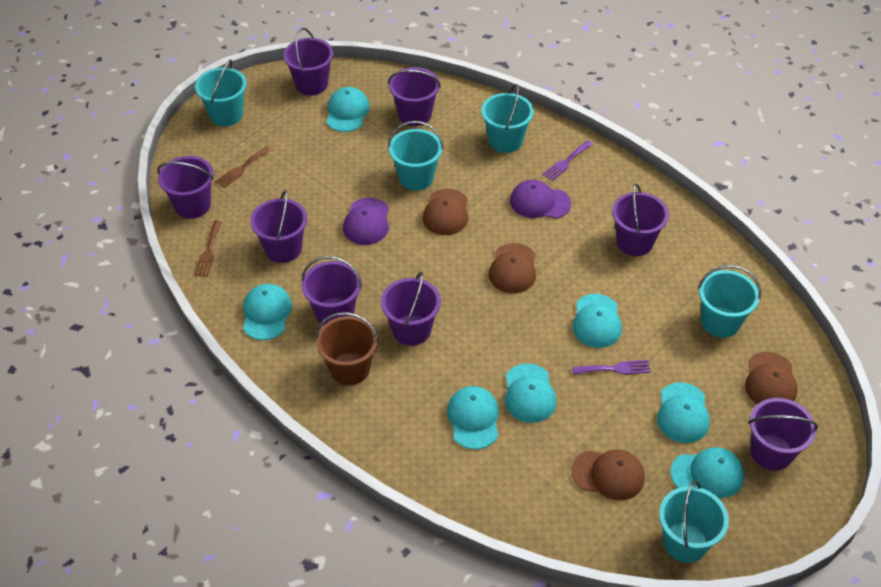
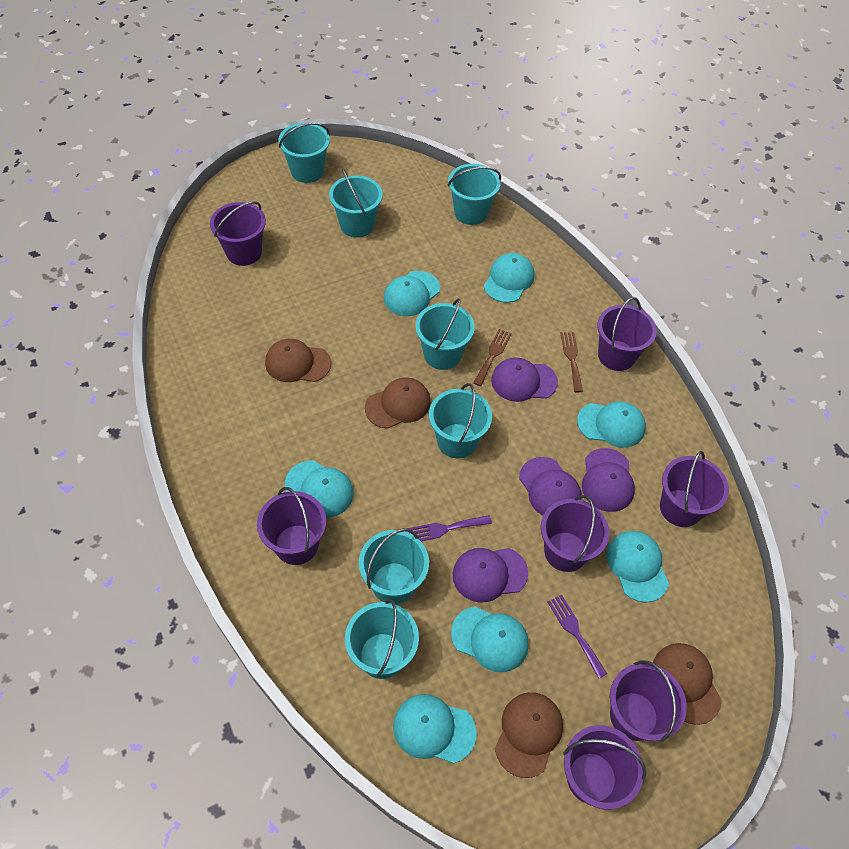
brown bucket: [316,312,379,385] = 1 -> none = 0
purple bucket: [157,156,214,219] [250,190,307,263] [283,28,334,96] [301,256,362,326] [381,272,441,346] [388,67,441,126] [612,183,669,256] [748,398,818,471] = 8 -> [210,201,266,266] [257,487,326,565] [541,495,609,572] [563,725,646,810] [597,297,657,371] [610,660,687,742] [660,451,729,527] = 7
purple cap: [343,198,389,245] [510,179,571,219] = 2 -> [453,548,528,603] [491,357,558,402] [519,457,582,516] [582,448,635,512] = 4
turquoise bucket: [195,59,247,126] [388,121,444,191] [481,84,534,153] [659,481,729,563] [698,265,761,338] = 5 -> [278,123,330,183] [329,168,383,238] [345,599,419,679] [359,528,429,604] [415,298,475,370] [429,383,492,458] [448,164,501,225] = 7

